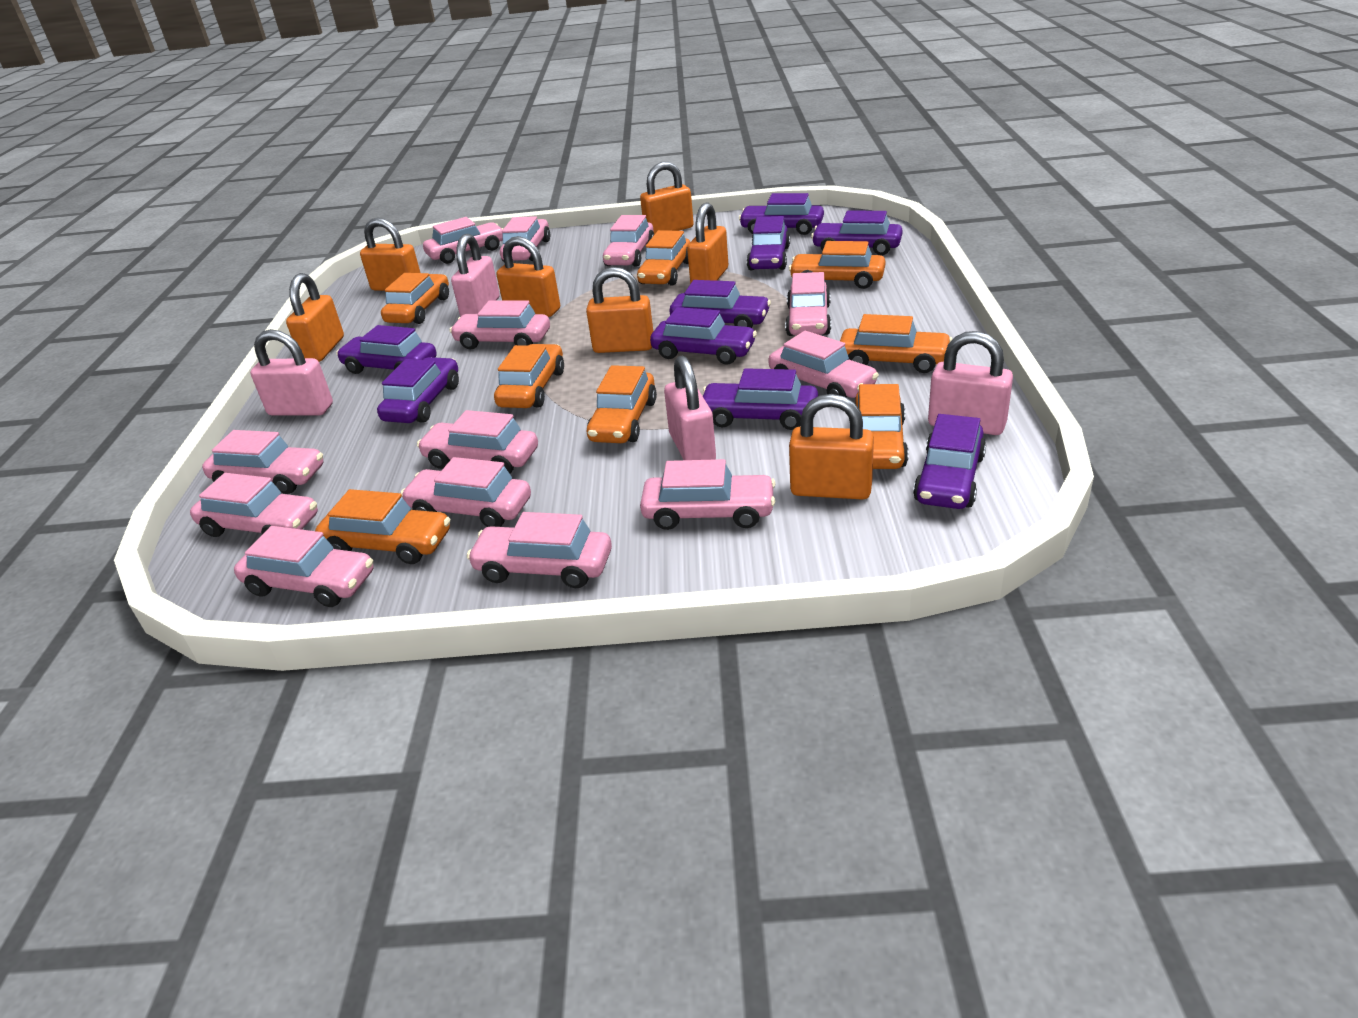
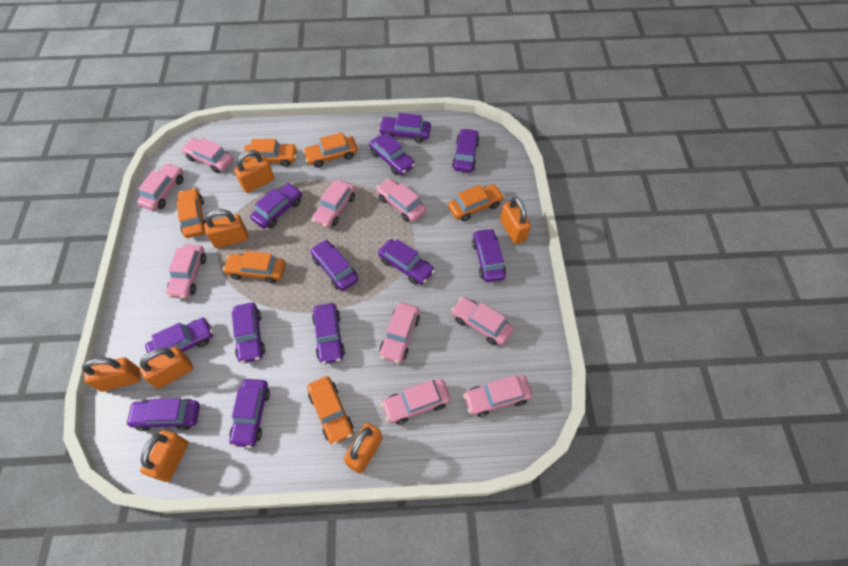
orange car: [315,489,450,564] [381,273,449,324] [494,344,564,408] [587,365,657,443] [637,230,690,285] [789,241,885,289] [840,314,952,373] [855,384,909,469] = 8 -> [176,188,206,238] [223,251,286,283] [244,139,297,167] [303,132,358,168] [307,376,354,445] [448,184,504,221] = 6
pink car: [190,473,318,537] [202,430,323,494] [234,526,373,607] [401,457,531,527] [417,410,538,474] [423,217,504,264] [450,300,550,349] [467,512,612,588] [500,216,550,261] [603,215,654,267] [640,459,776,530] [768,331,879,398] [785,272,831,336] = 13 -> [137,163,183,211] [166,244,206,299] [181,138,234,173] [312,180,355,228] [376,178,426,222] [380,302,420,363] [381,379,451,425] [451,297,514,345] [463,375,533,417] = 9
pink padlock: [250,329,333,415] [451,234,500,316] [664,355,716,460] [928,331,1013,435] = 4 -> none = 0
purple car: [336,325,437,374] [377,357,459,423] [650,307,757,365] [670,280,771,328] [703,368,818,430] [739,193,824,235] [747,216,790,270] [811,210,903,255] [913,414,986,509] = 9 -> [126,398,200,431] [145,318,213,360] [229,379,270,448] [232,302,266,363] [250,183,302,229] [310,239,358,291] [312,303,345,364] [369,133,415,175] [378,113,431,143] [378,239,435,285] [452,128,480,173] [472,228,506,282] = 12

